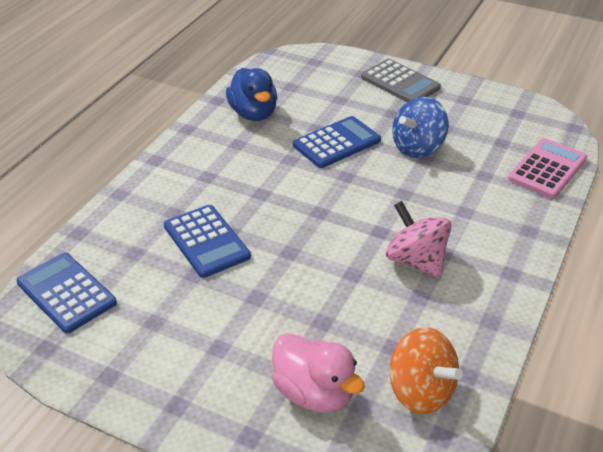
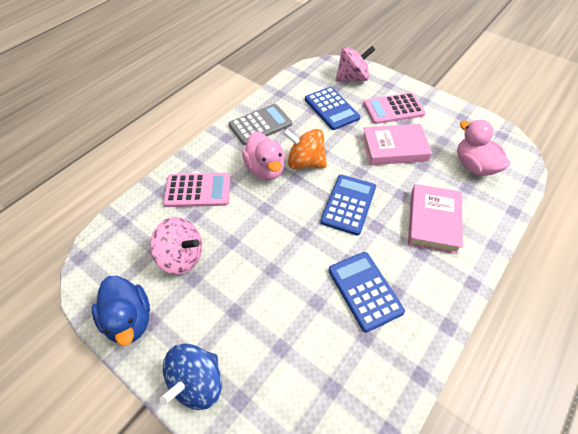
pink book: none = 0 -> [362,124,432,165] [408,184,463,254] = 2
pink calculator: [508,138,587,198] = 1 -> [163,173,231,207] [363,92,426,124] = 2
pink duck: [272,333,365,413] = 1 -> [242,131,285,180] [457,120,510,176] = 2
pink spinning top: [386,201,451,278] = 1 -> [150,217,202,275] [336,46,375,81] = 2

